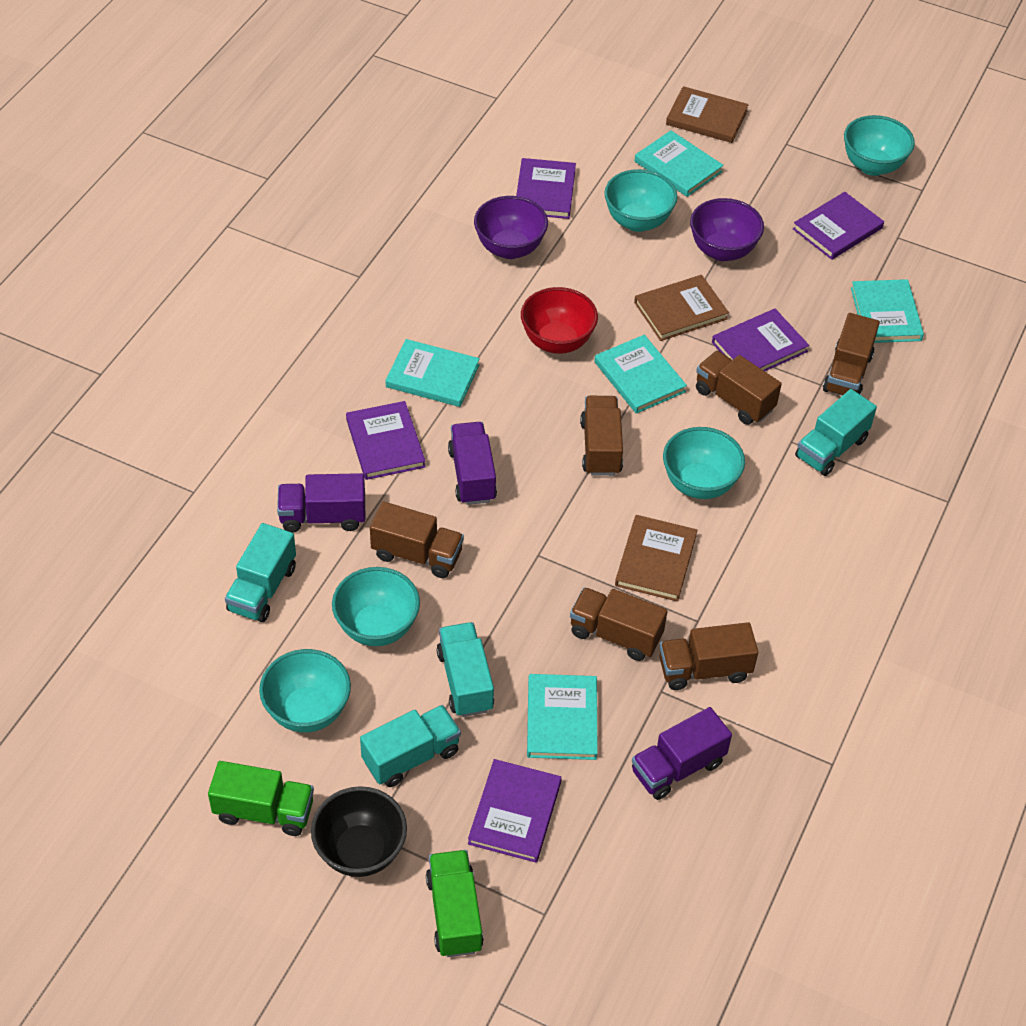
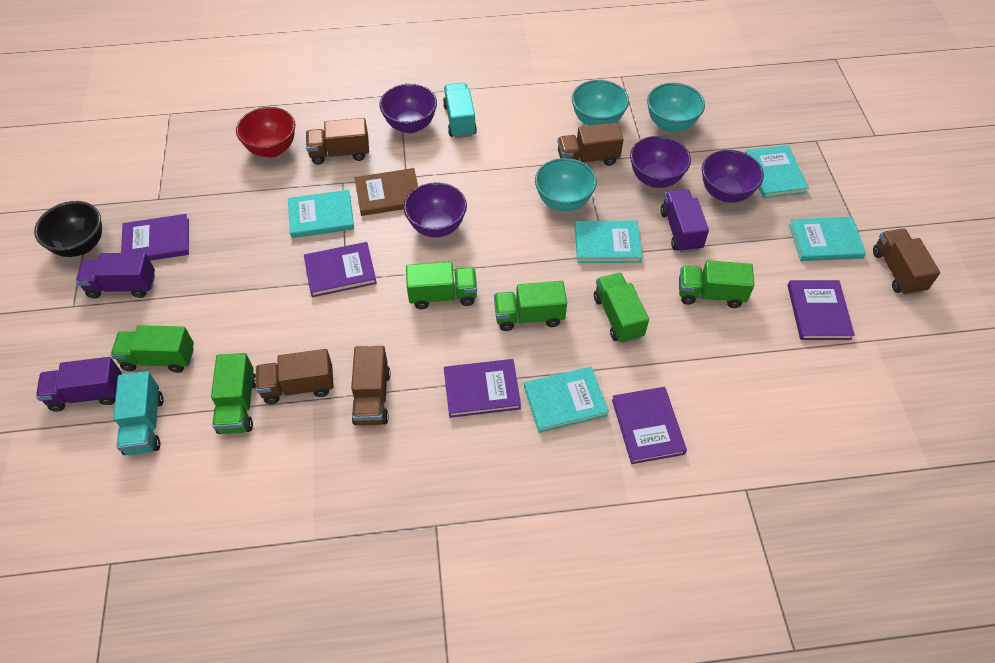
brown book: [615,515,697,602] [634,275,729,341] [666,86,749,143] = 3 -> [355,168,418,216] = 1
brown truck: [370,501,464,578] [570,587,667,661] [580,396,623,476] [659,622,758,690] [696,351,782,425] [823,313,880,396] = 6 -> [256,349,334,404] [306,118,369,165] [351,346,391,426] [557,122,624,166] [873,229,940,295] = 5
green truck: [208,761,314,836] [426,850,484,957] = 2 -> [111,325,194,373] [211,353,256,434] [406,262,477,309] [494,281,567,331] [594,273,649,343] [679,260,754,308] = 6
purple bowl: [474,196,548,259] [690,198,764,261] = 2 -> [379,84,437,133] [404,182,467,237] [630,136,691,188] [702,150,764,203] = 4
turquoise bowl: [259,649,351,732] [332,567,420,646] [604,169,677,232] [663,427,745,499] [844,115,915,176] = 5 -> [535,158,597,212] [572,80,629,126] [647,83,705,132] = 3
turquoise truck: [225,523,296,622] [360,705,461,787] [436,622,494,717] [795,389,877,476] = 4 -> [113,371,164,455] [443,83,477,138] = 2

